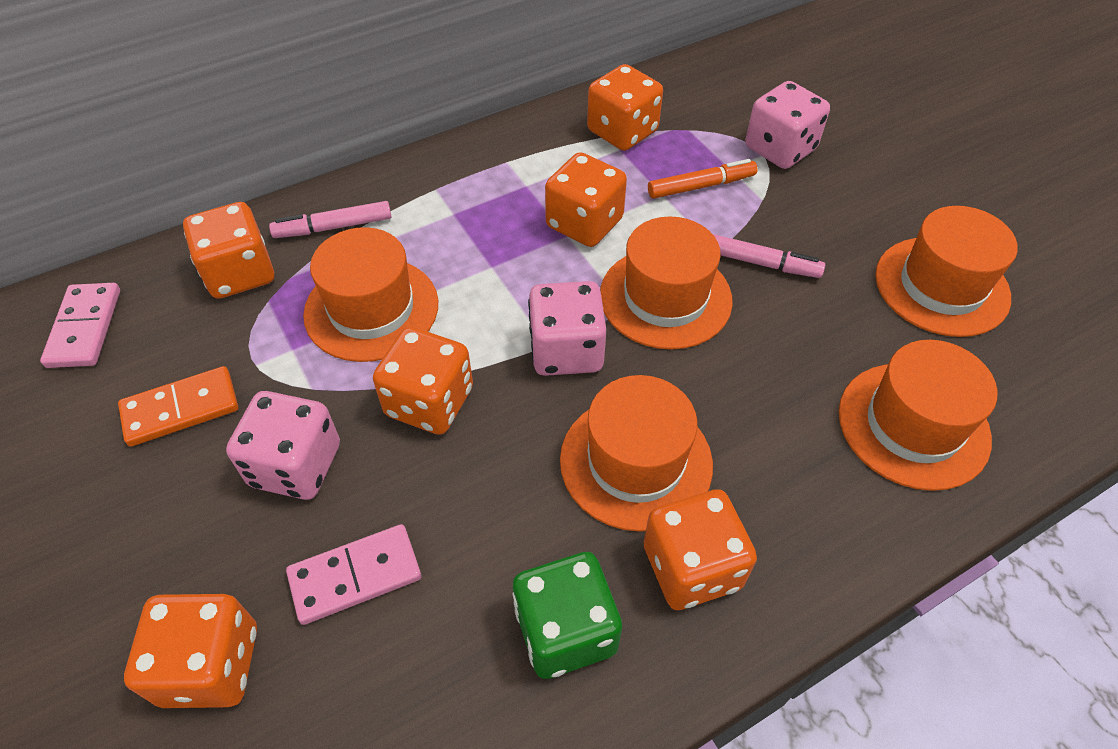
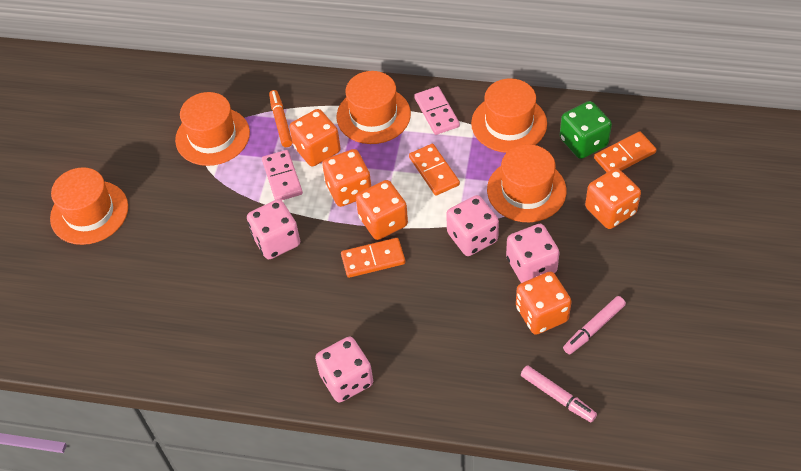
orange dice: [124,594,257,708] [183,202,274,299] [373,327,473,435] [545,152,627,247] [587,64,663,151] [644,489,757,610] = 6 -> [289,109,341,166] [322,149,371,207] [356,180,408,240] [516,271,572,335] [585,168,641,229] = 5
orange domino: [118,366,238,447] = 1 -> [341,238,405,278] [409,144,460,196] [594,132,657,172] = 3
pink dice: [226,391,340,500] [528,281,606,376] [745,81,830,169] = 3 -> [247,199,300,259] [315,337,373,402] [446,195,499,256] [506,224,560,283] = 4

